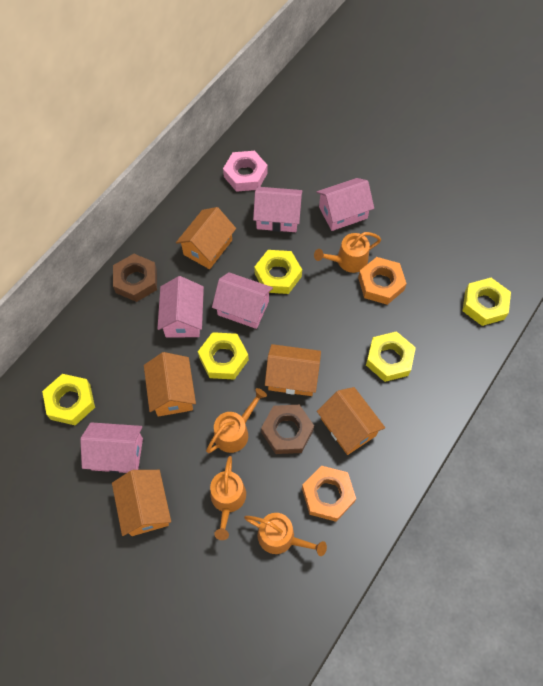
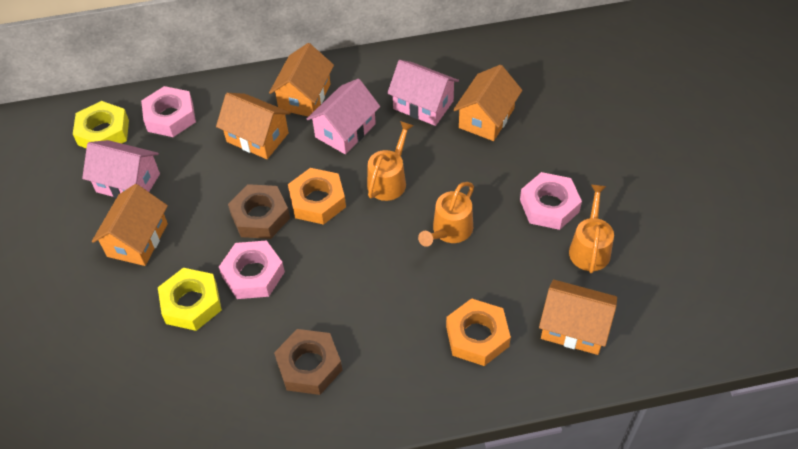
orange watering can: [206,388,267,453] [210,456,246,540] [244,513,327,556] [314,232,381,273] = 4 -> [367,121,414,201] [418,182,474,247] [569,184,614,273] = 3
pink house: [80,422,143,473] [157,276,204,337] [212,272,273,329] [253,187,302,232] [316,178,374,231] = 5 -> [82,140,160,198] [307,79,380,154] [387,60,459,126] = 3
pink nut: [223,151,268,192] = 1 -> [141,86,196,137] [219,240,285,299] [520,172,582,230] = 3
yellow nut: [42,374,95,425] [198,332,249,380] [254,250,302,294] [366,331,416,382] [462,278,511,326] = 5 -> [73,101,129,148] [158,268,222,331] = 2

